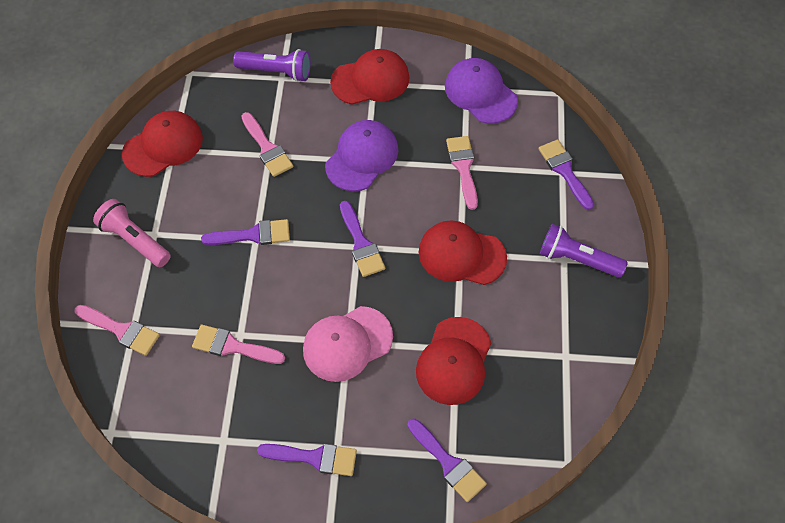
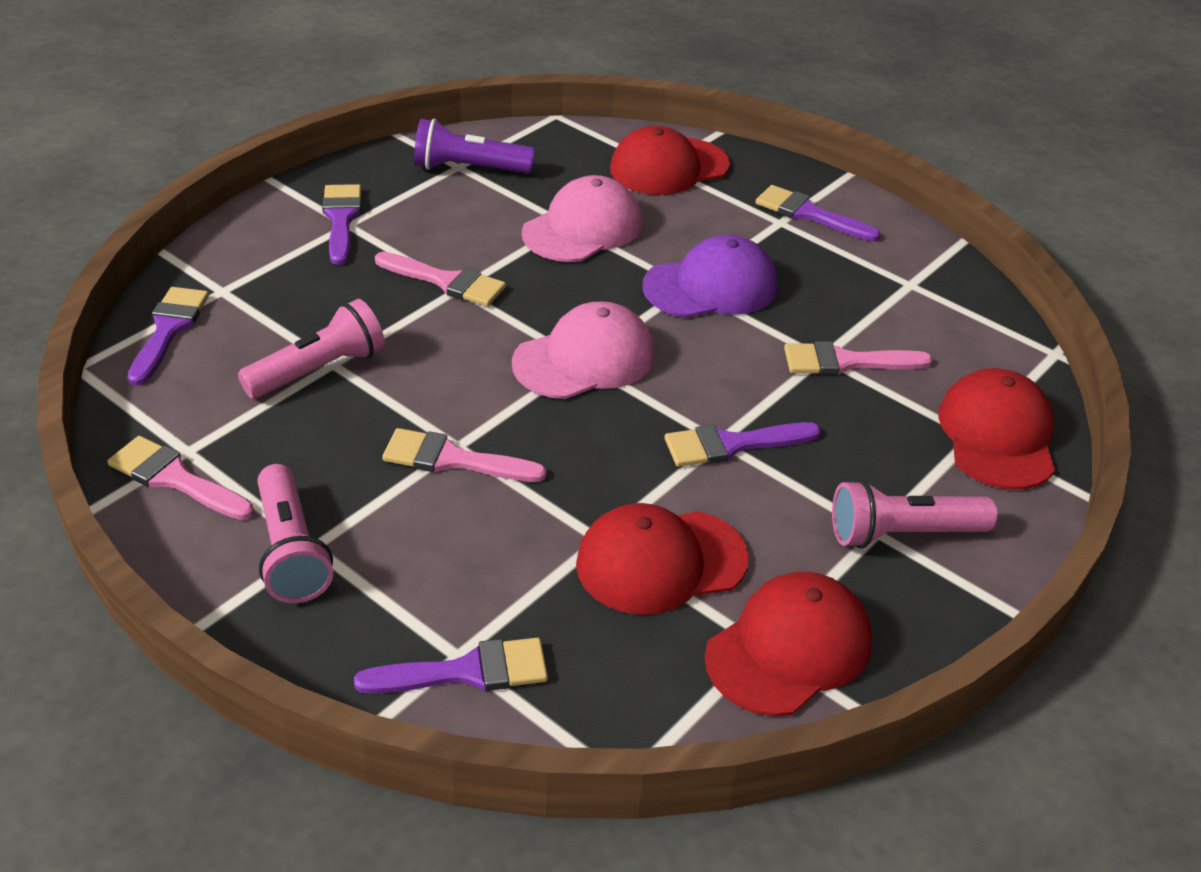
pink cap: [303,306,393,382] = 1 -> [512,301,655,399] [522,175,643,262] = 2
pink flashlight: [93,199,171,267] = 1 -> [238,299,385,399] [258,464,333,603] [832,480,998,548] = 3
purple cap: [325,120,399,191] [445,58,518,124] = 2 -> [642,235,777,318] = 1
purple flashlight: [233,49,311,82] [540,224,628,278] = 2 -> [414,119,535,173] = 1

